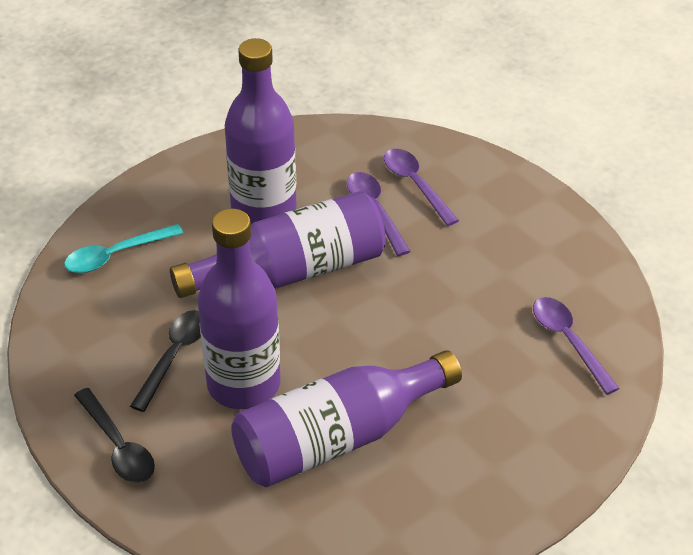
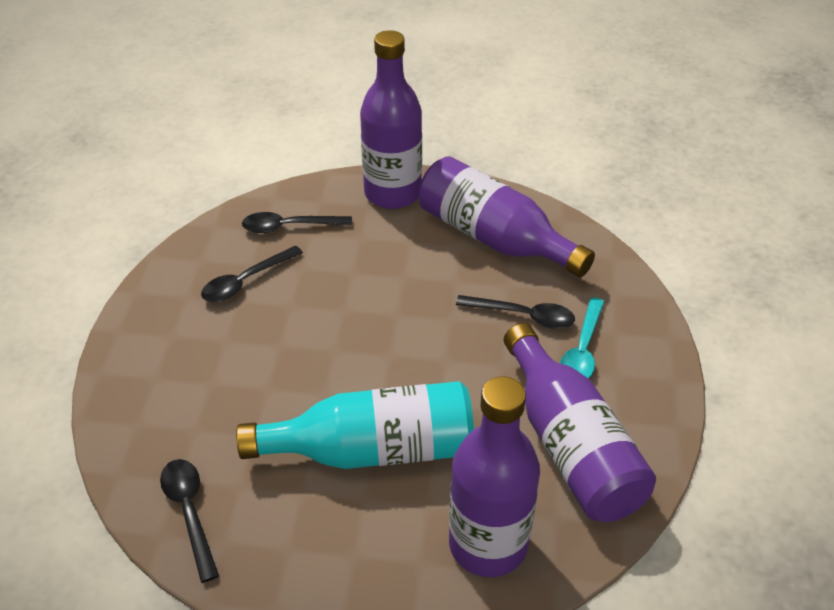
black spoon: [74,388,155,483] [130,310,201,412] = 2 -> [160,459,219,583] [201,245,303,302] [242,212,352,233] [456,295,575,329] = 4
purple spoon: [346,172,411,256] [384,149,459,226] [533,297,620,395] = 3 -> none = 0
turquoise bottle: none = 0 -> [236,381,474,469] = 1

